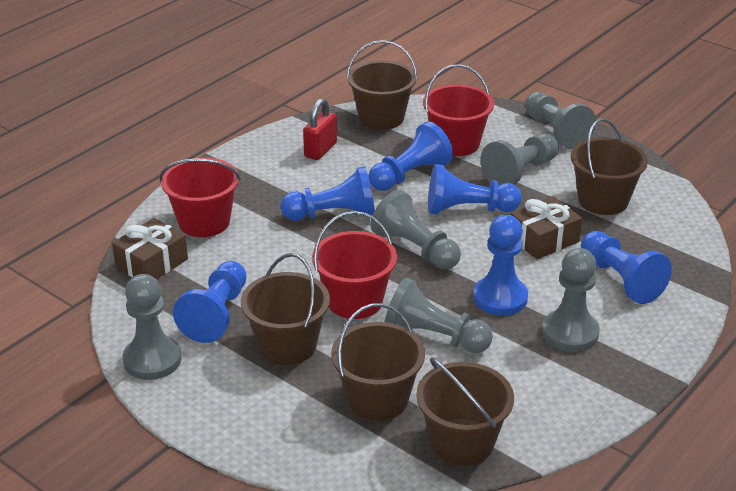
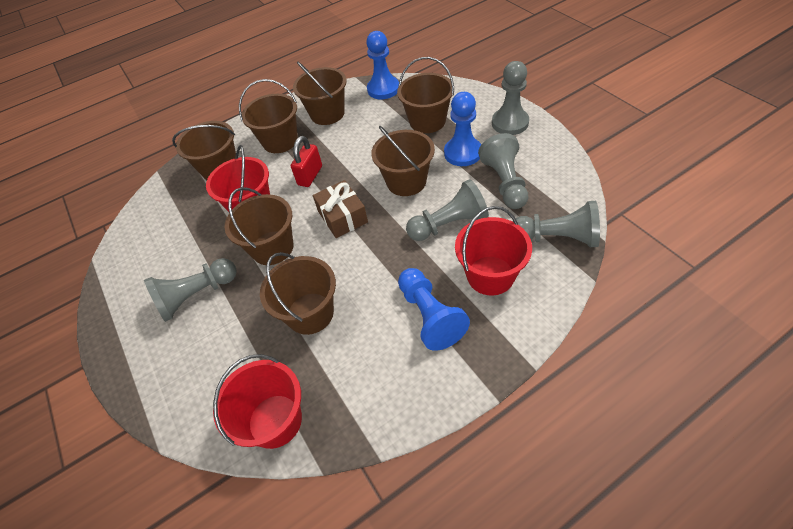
blue pawn: [173,261,247,343] [281,166,375,221] [368,122,453,191] [428,164,522,215] [473,215,528,316] [581,231,672,304] = 6 -> [366,31,399,99] [398,268,470,351] [444,92,481,166] = 3
brown bucket: [241,253,330,365] [331,303,425,421] [346,40,418,130] [416,357,514,466] [570,118,648,215] = 5 -> [172,121,236,180] [225,187,294,265] [239,79,298,153] [260,252,336,335] [293,62,347,125] [371,126,435,196] [397,57,454,133] = 7
brown gift: [112,218,188,280] [511,196,582,259] = 2 -> [313,180,368,238] = 1
grey pawn: [123,274,182,380] [370,190,461,269] [385,278,493,353] [480,134,559,186] [525,92,596,149] [542,248,600,352] = 6 -> [144,258,237,322] [406,179,489,241] [478,133,528,209] [492,61,529,135] [512,201,600,247] = 5

